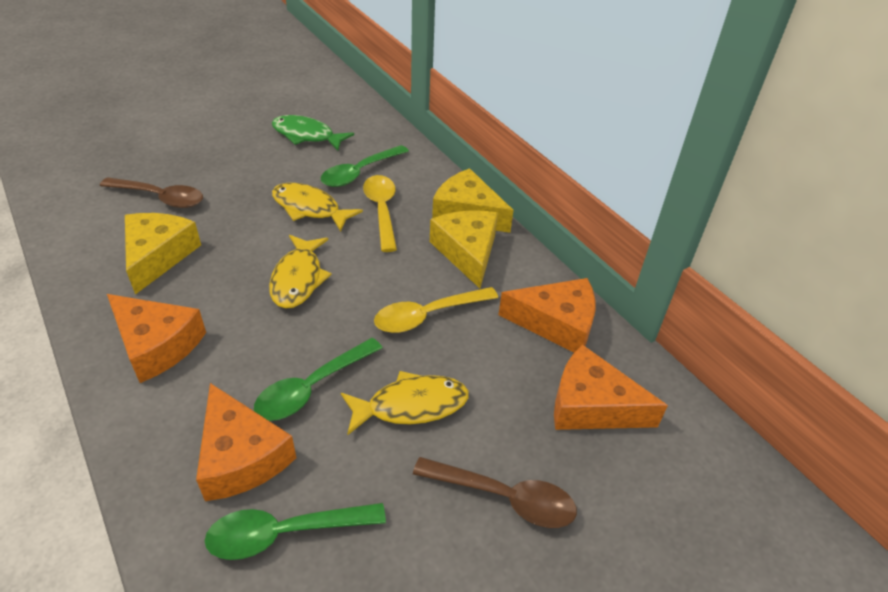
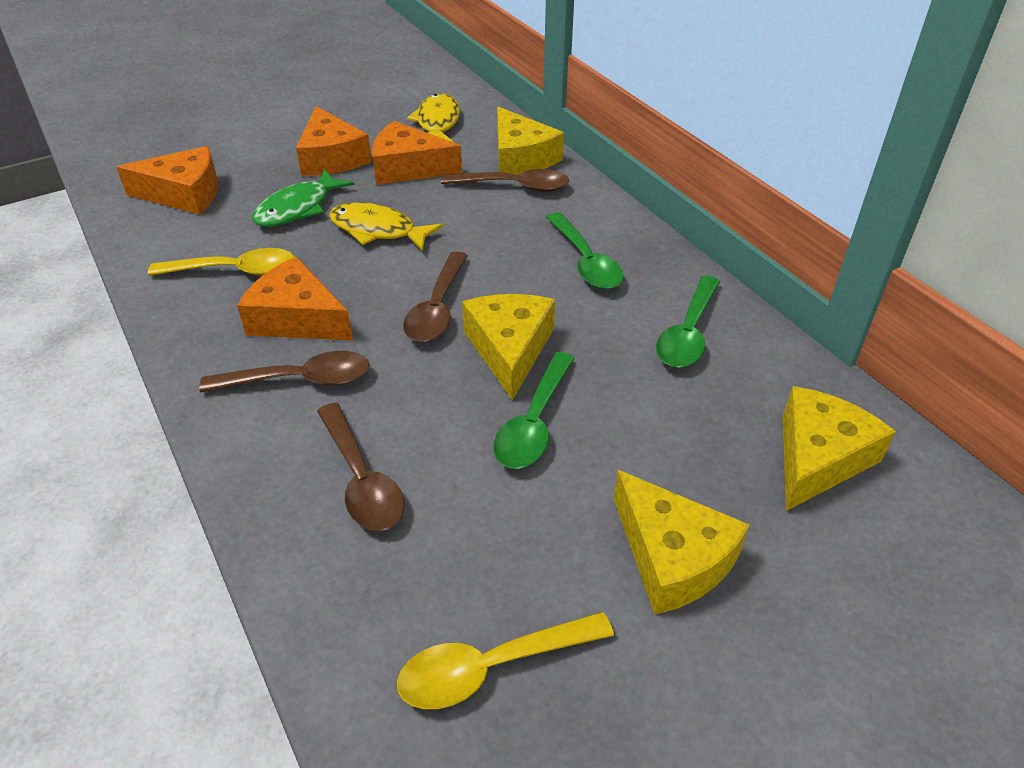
brown spoon: [100,177,203,208] [413,457,577,528] = 2 -> [199,351,370,392] [317,403,404,531] [403,251,468,342] [441,169,569,192] = 4
yellow cheese: [125,213,201,295] [430,210,498,288] [432,168,514,233] = 3 -> [462,294,555,400] [497,107,564,175] [614,470,750,615] [783,386,896,511] = 4
yellow fish: [269,235,332,309] [272,183,363,232] [341,371,469,435] = 3 -> [329,202,443,251] [407,93,460,142] = 2

